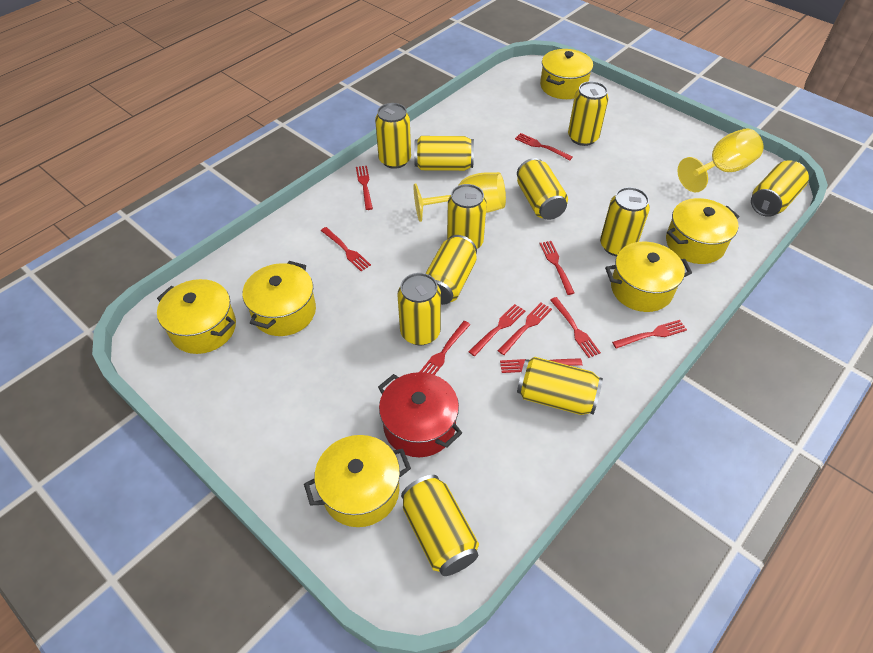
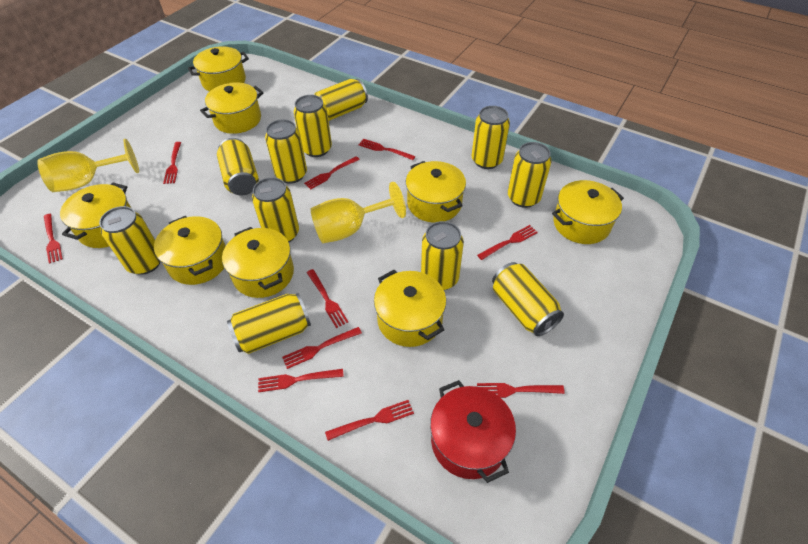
yellow pot: [157,279,236,354] [243,261,316,336] [304,435,411,527] [540,49,593,99] [605,242,692,312] [666,198,739,264] = 6 -> [60,183,131,248] [154,216,226,285] [188,46,249,92] [200,82,264,134] [222,227,294,298] [374,270,446,347] [406,161,466,223] [552,180,624,244] = 8

